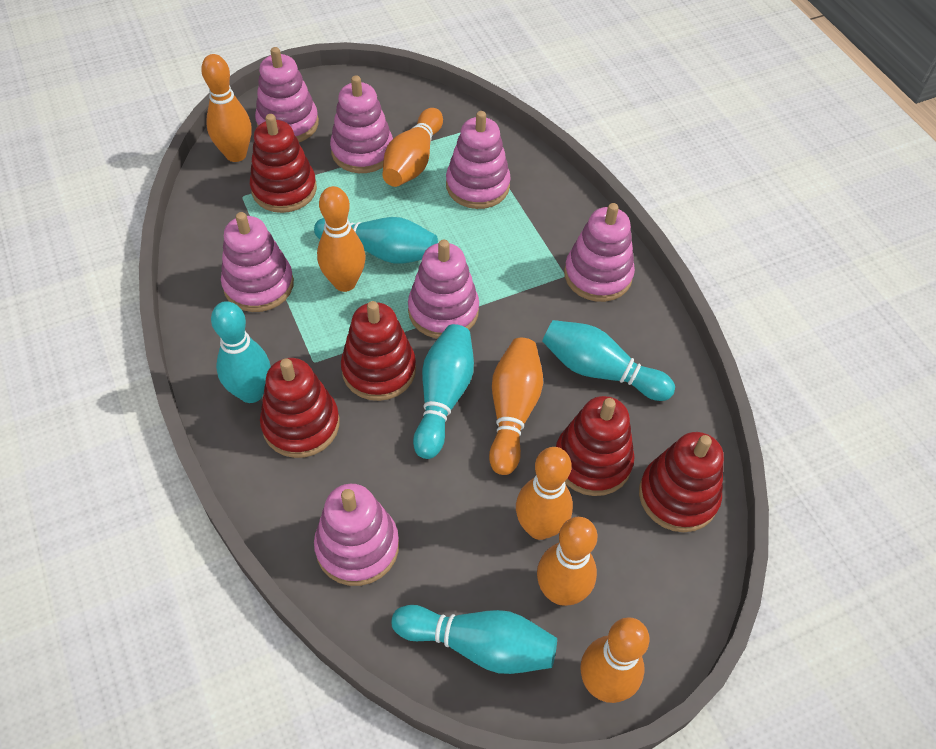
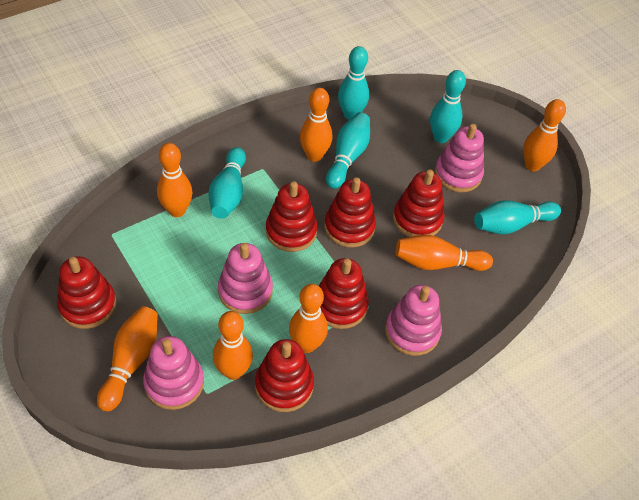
pink stacking toy: [221,212,294,312] [255,47,319,142] [314,484,399,586] [330,75,393,173] [408,240,479,339] [446,111,511,209] [564,203,635,302] = 7 -> [143,336,204,410] [218,243,273,314] [385,285,442,356] [435,124,484,192] = 4
red stacking toy: [250,114,317,213] [260,358,340,458] [341,301,416,401] [556,396,634,496] [639,432,724,532] = 5 -> [57,256,116,329] [255,339,314,412] [266,181,318,252] [319,258,369,329] [324,177,376,248] [393,169,445,237] = 6

